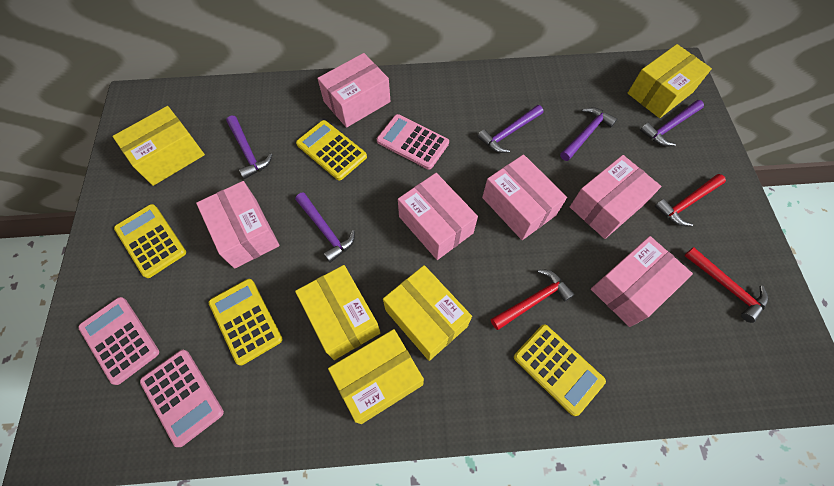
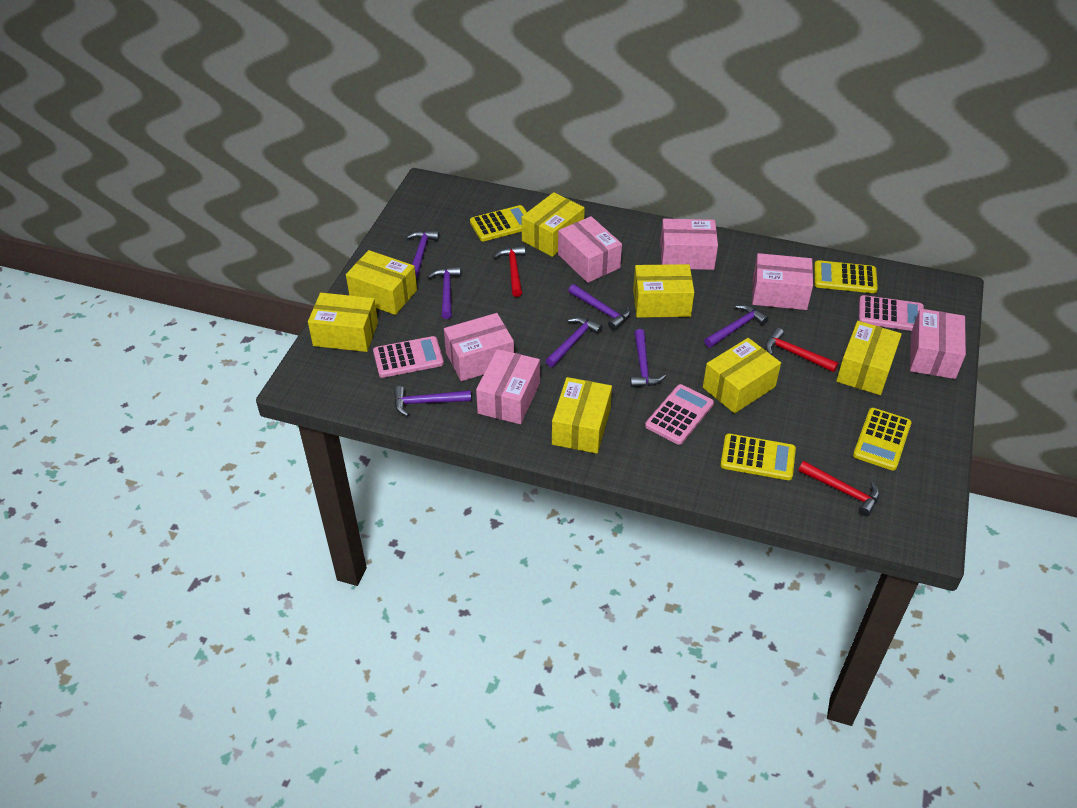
purple hammer: [226,116,272,179] [295,192,355,263] [478,105,543,153] [560,107,617,161] [640,100,704,146] = 5 -> [394,386,471,416] [406,230,439,278] [428,266,461,319] [546,317,603,367] [568,284,631,330] [630,329,666,387] [704,305,768,348] = 7
yellow box: [112,106,205,186] [295,265,381,360] [328,329,424,424] [383,265,472,361] [628,44,712,118] = 5 -> [308,293,378,352] [346,250,417,315] [521,192,585,257] [552,377,612,454] [633,264,694,318] [703,338,781,413] [836,321,902,395] = 7

